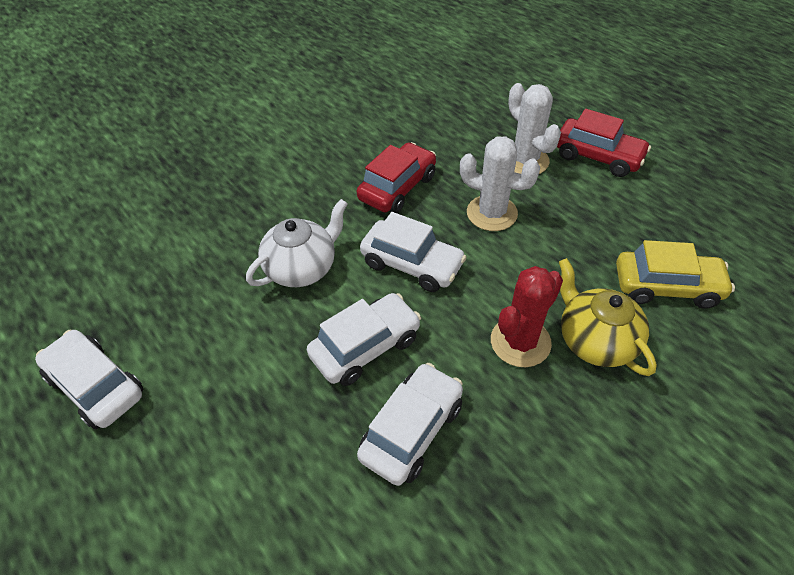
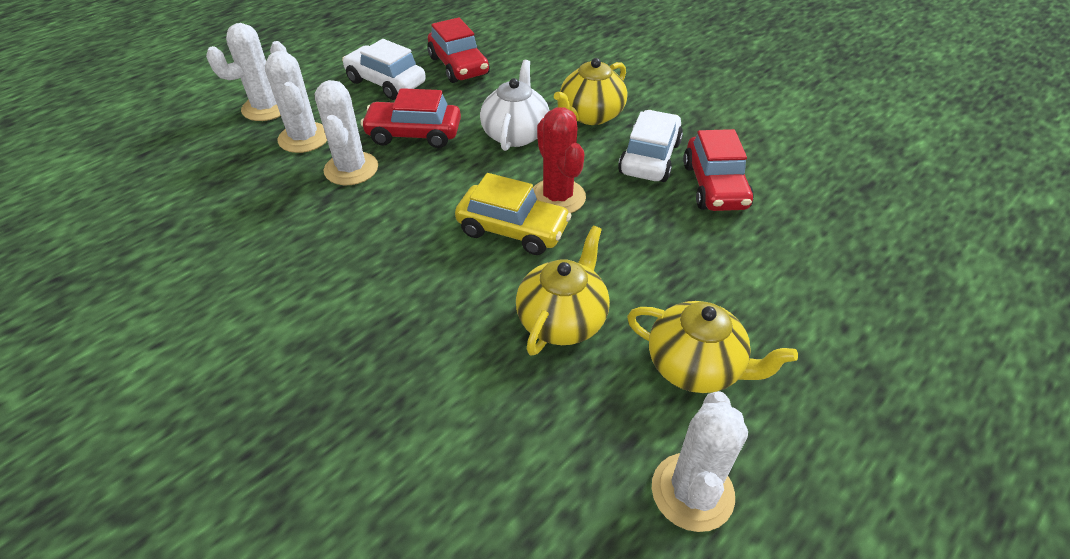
red car: [357,142,436,213] [557,109,651,177] = 2 -> [360,88,461,148] [428,17,490,83] [683,129,754,211] = 3
white cactus: [460,136,540,231] [508,83,561,174] = 2 -> [206,23,287,121] [265,51,327,153] [315,80,378,185] [652,391,748,532] = 4
white car: [35,330,143,430] [307,293,421,386] [357,363,463,486] [360,212,467,292] = 4 -> [342,39,426,100] [618,110,683,182] = 2
yellow teapot: [559,258,657,376] = 1 -> [516,226,610,356] [554,58,627,125] [627,301,798,393] = 3

